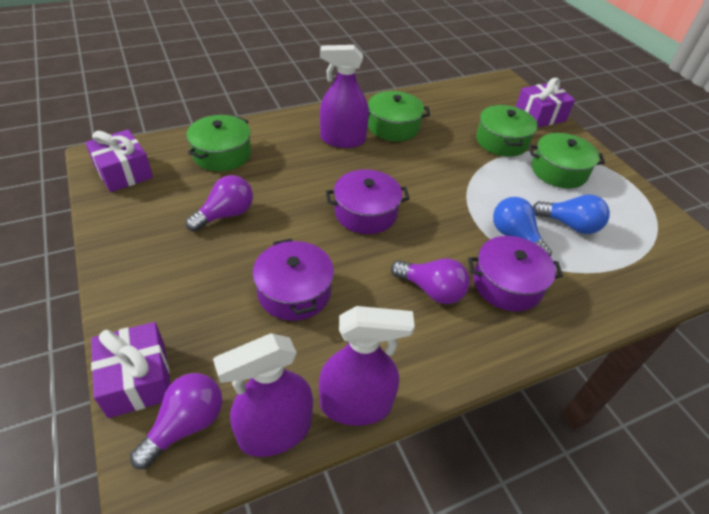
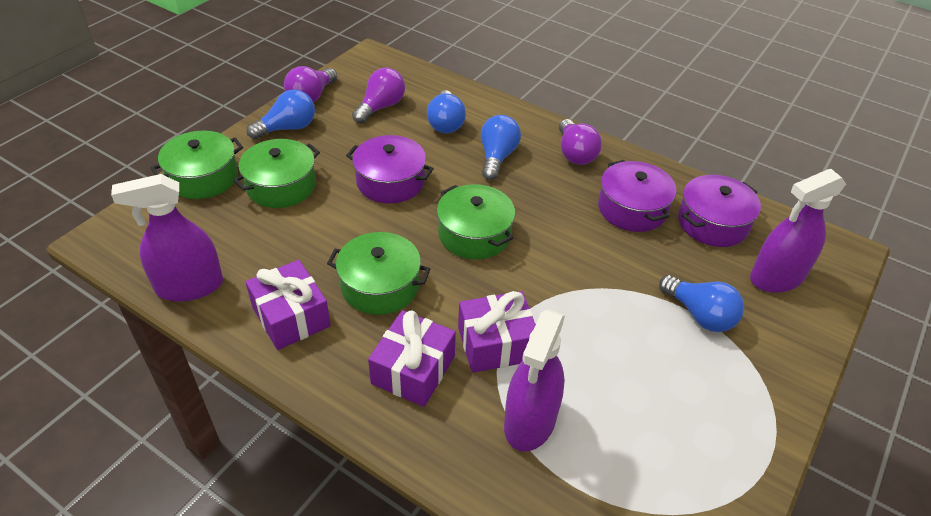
blue light bulb: [493,197,552,257] [533,194,610,234] = 2 -> [247,89,315,139] [427,90,466,133] [481,115,521,180] [659,275,744,332] = 4

